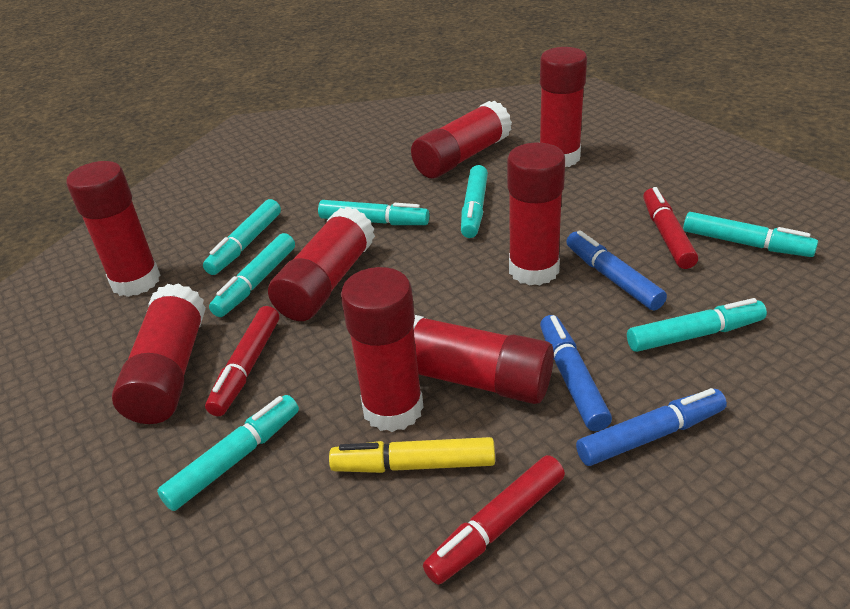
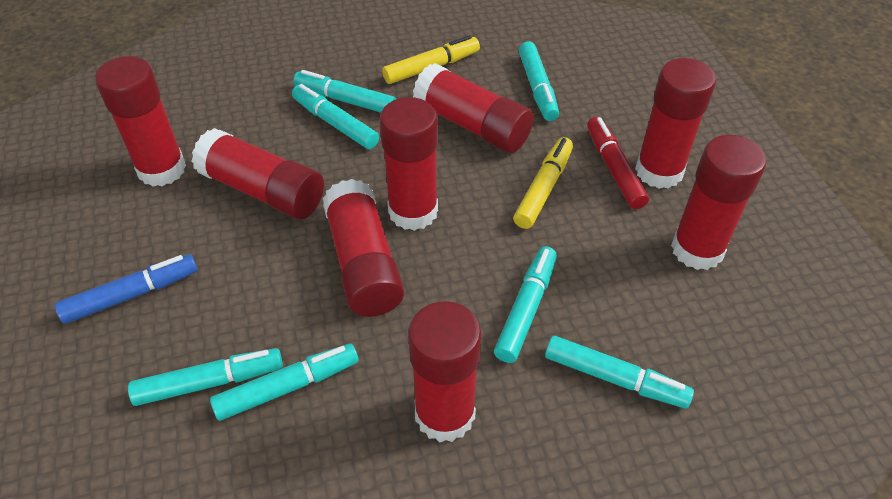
blue marker: [540,315,612,431] [566,230,667,311] [576,388,727,466] = 3 -> [55,254,198,324] = 1
red marker: [205,306,279,416] [423,455,565,585] [643,187,698,269] = 3 -> [587,117,649,209] = 1
yellow marker: [329,437,495,473] = 1 -> [382,35,480,84] [513,137,573,229] = 2

